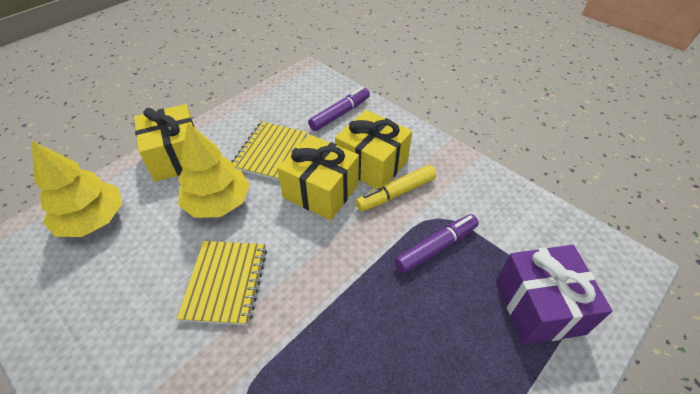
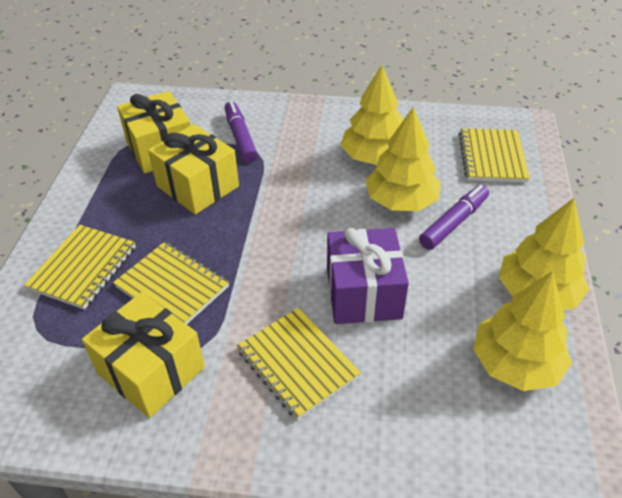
yellow marker: [355,165,436,212] = 1 -> none = 0
yellow notebook: [177,241,267,326] [231,121,307,181] = 2 -> [24,225,136,310] [113,242,229,324] [237,308,361,420] [459,128,530,182] = 4
yellow tree: [32,141,122,237] [178,123,250,218] = 2 -> [341,65,404,165] [365,107,441,211] [473,271,572,391] [499,198,589,310] = 4

